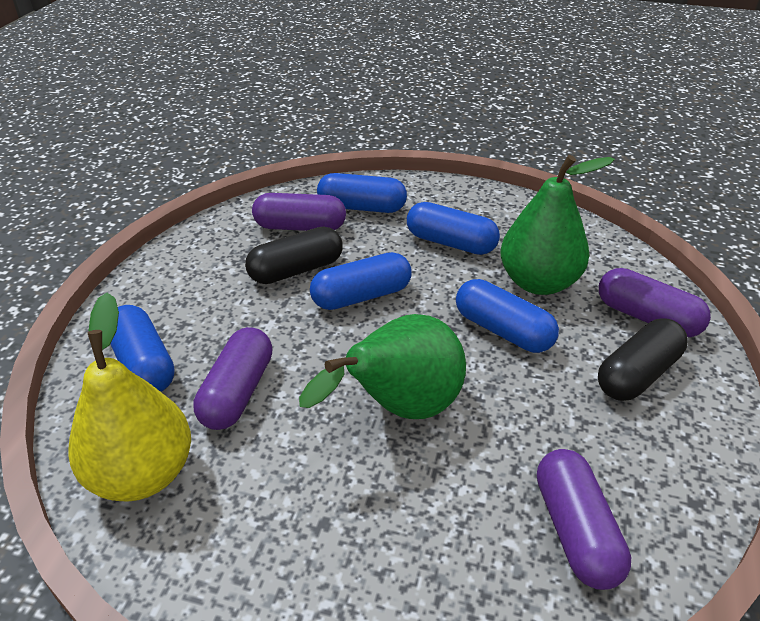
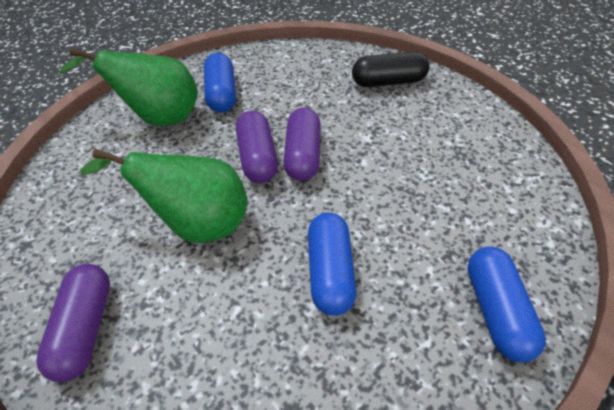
black capsule: [245,226,343,284] [598,318,688,401] = 2 -> [352,51,430,87] = 1
blue capsule: [111,305,175,392] [310,252,412,310] [317,173,407,213] [407,202,500,255] [456,279,559,353] = 5 -> [204,53,236,112] [308,212,357,316] [467,247,546,363] = 3
purple capsule: [193,327,272,430] [252,193,346,231] [537,449,631,590] [599,268,711,337] = 4 -> [36,264,110,382] [236,110,278,183] [283,107,321,181] = 3
yellow pear: [68,293,191,502] = 1 -> none = 0

